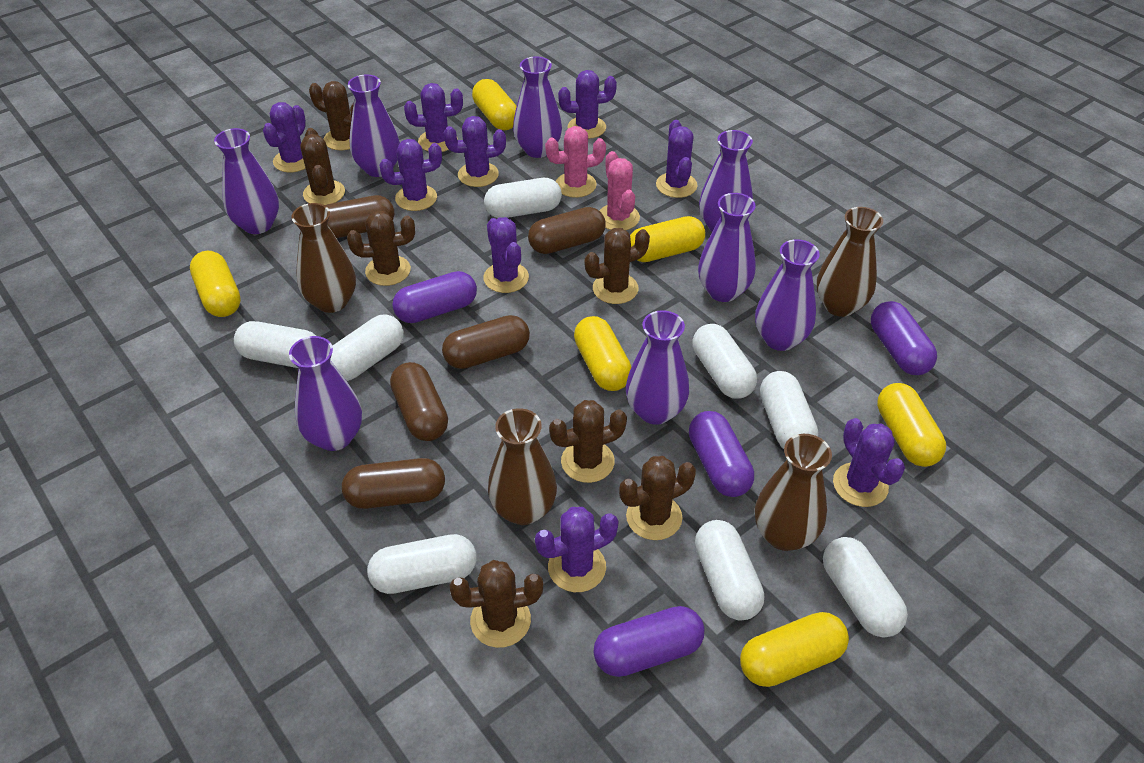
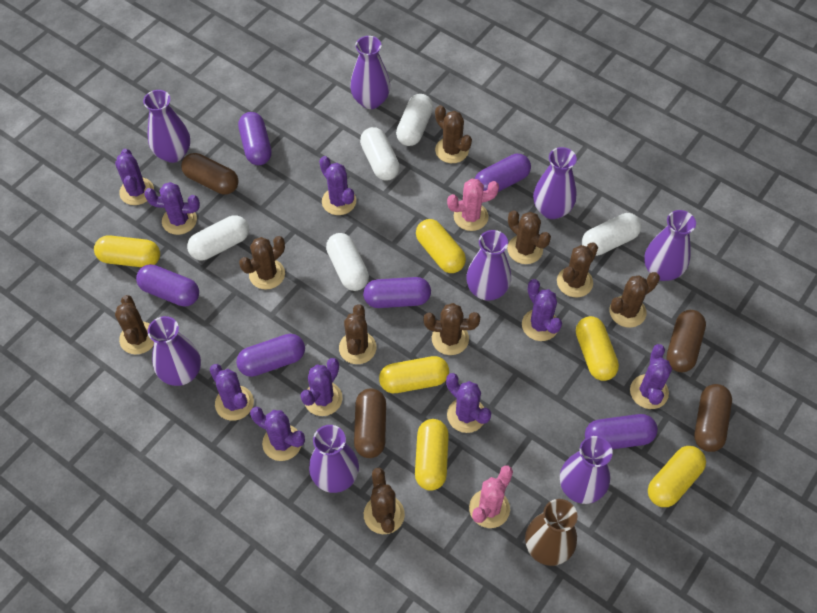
brown cactus: [300,128,345,205] [309,81,354,150] [347,210,415,286] [450,560,543,648] [549,400,627,483] [585,228,650,304] [619,456,696,540] = 7 -> [115,295,154,355] [239,236,285,290] [339,304,376,364] [364,468,405,534] [424,303,480,355] [435,105,472,163] [507,210,551,264] [557,242,598,297] [609,272,660,328] = 9
brown capsule: [325,195,394,238] [342,458,445,509] [390,362,448,441] [442,315,530,369] [528,207,606,254] = 5 -> [181,153,239,195] [354,388,386,458] [666,310,706,372] [694,384,732,452] = 4
brown vase: [292,203,356,313] [488,408,557,525] [755,434,832,551] [817,207,883,317] = 4 -> [525,499,577,566] = 1
purple capsule: [392,271,477,323] [593,606,704,677] [689,411,754,497] [871,301,937,375] = 4 -> [136,264,199,307] [236,334,305,377] [238,112,272,165] [363,277,431,308] [475,154,531,192] [585,414,658,449] = 6
white capsule: [234,321,316,368] [330,314,404,381] [367,534,477,594] [484,178,562,218] [693,324,757,399] [695,520,764,621] [760,371,818,449] [823,537,908,638] = 8 -> [187,215,249,260] [326,233,369,291] [360,127,400,181] [396,94,433,146] [582,213,642,256] = 5

